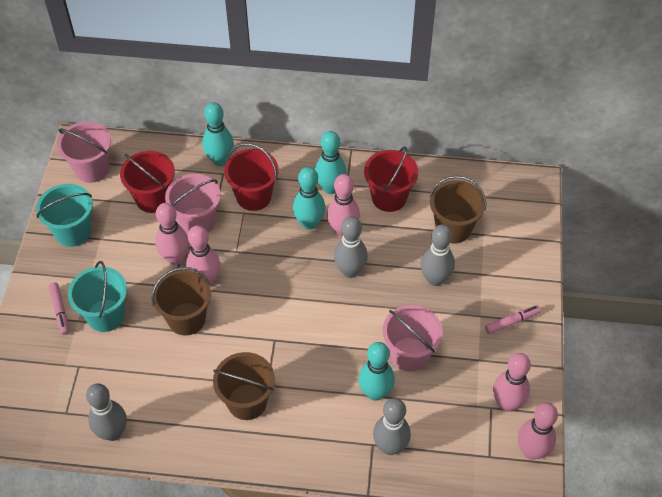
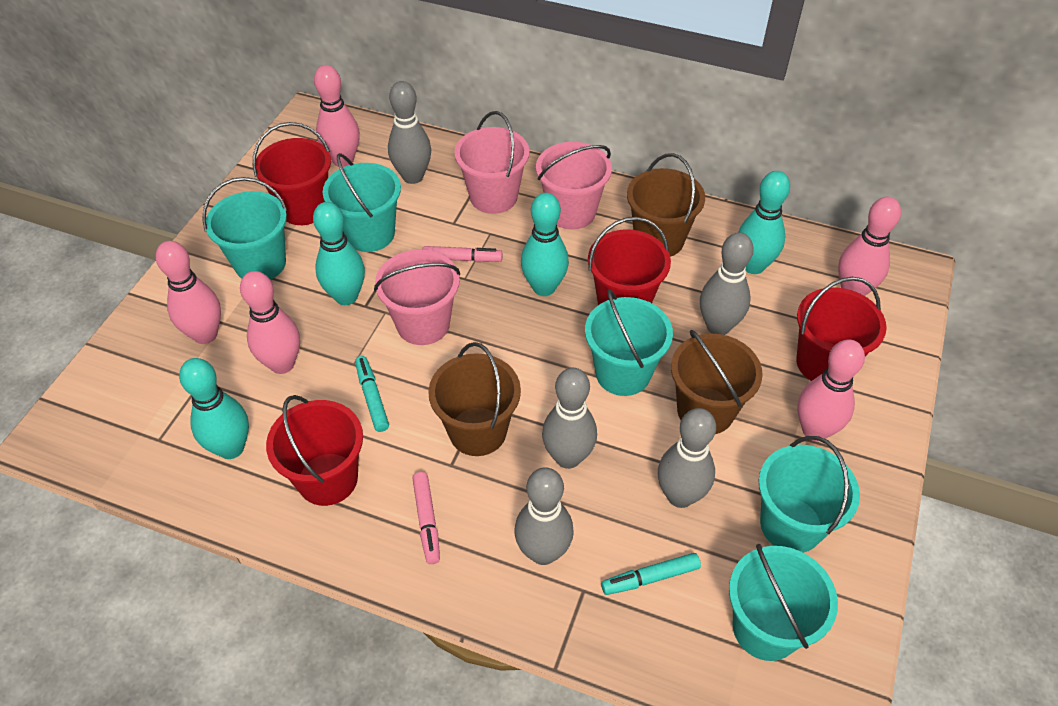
grey bowling pin: [86,383,127,441] [334,216,368,278] [373,398,411,455] [421,224,455,286] = 4 -> [388,81,431,184] [514,467,574,565] [542,368,597,469] [658,408,716,508] [700,232,754,335] = 5
red bucket: [120,151,175,213] [224,143,278,211] [364,146,418,212] = 3 -> [253,122,331,225] [266,395,363,506] [588,217,671,305] [796,277,887,381] = 4
turquoise bucket: [36,184,93,247] [68,261,127,332] = 2 -> [202,177,287,280] [323,153,401,252] [585,289,673,396] [729,544,838,661] [759,436,860,553] = 5
turquoise marker: none = 0 -> [355,356,389,432] [601,553,701,595] = 2

